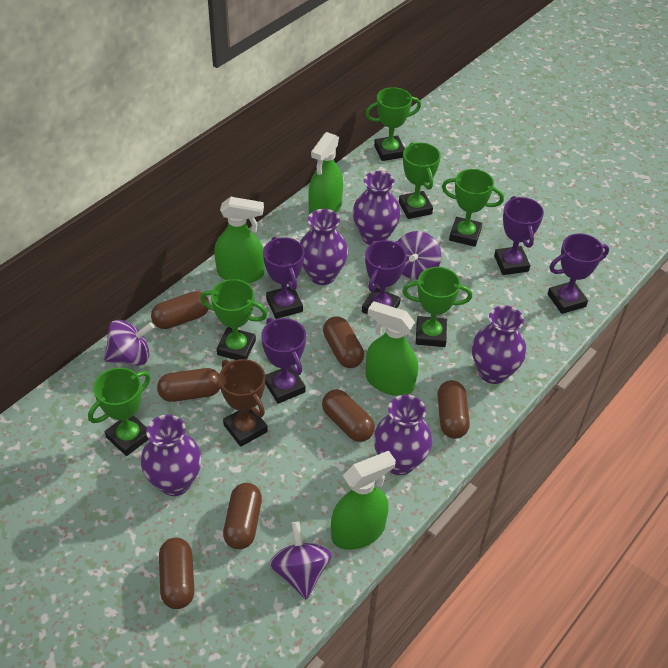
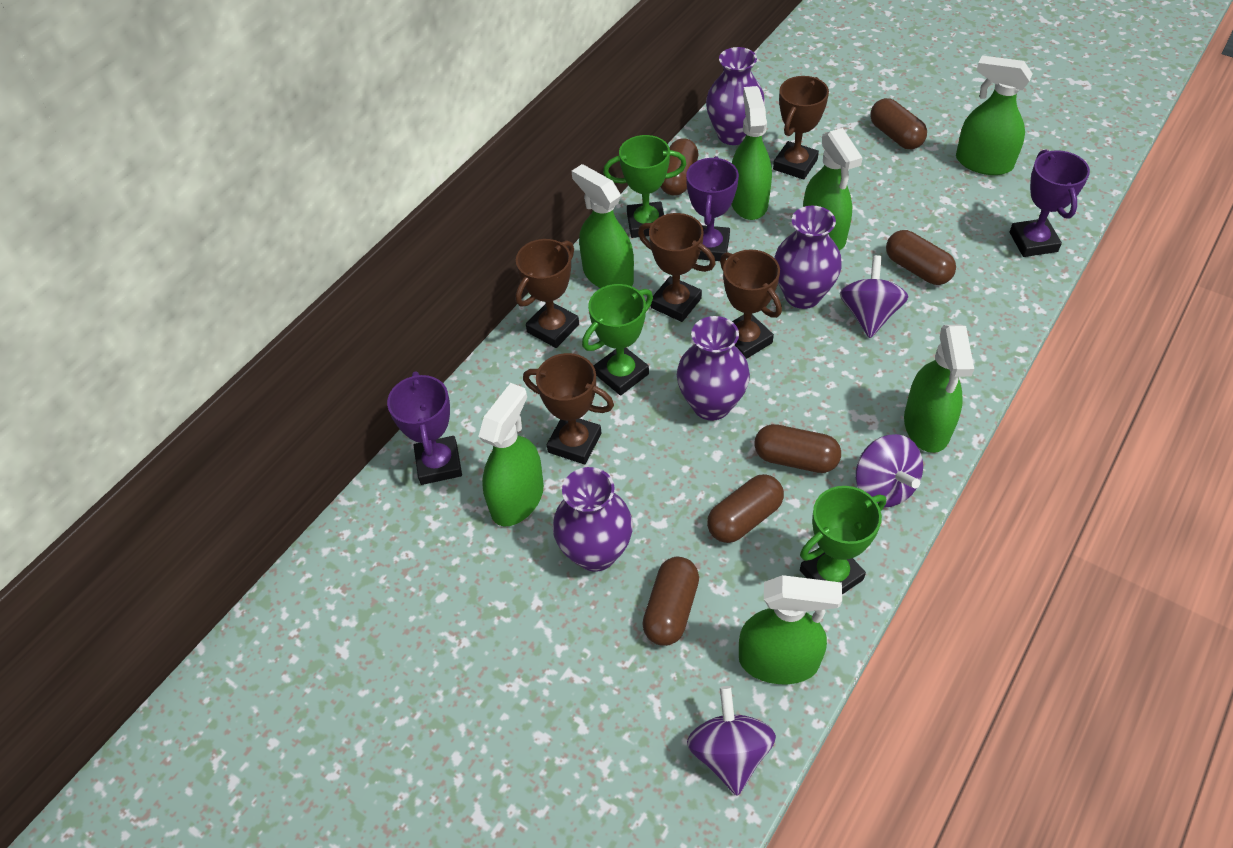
brown capsule: [151,291,210,329] [157,368,220,402] [159,538,195,609] [223,483,262,549] [322,389,375,442] [323,317,364,368] [437,380,470,439] = 7 -> [642,557,699,646] [661,138,699,196] [707,474,784,543] [754,424,841,473] [870,98,927,149] [886,230,956,285] = 6
brown trophy: [219,359,268,447] = 1 -> [516,239,579,348] [523,353,614,464] [638,213,716,322] [720,249,782,359] [773,76,829,180] = 5
green spray bottle: [214,197,264,283] [308,132,343,215] [331,451,396,550] [366,301,418,396] = 4 -> [478,383,544,526] [572,164,634,288] [731,86,772,220] [739,575,842,684] [803,128,863,250] [904,325,974,453] [956,56,1033,175] = 7
green trophy: [88,368,151,456] [200,279,267,360] [365,87,421,161] [399,142,441,219] [402,267,472,347] [442,169,504,247] = 6 -> [582,284,653,396] [603,135,686,238] [800,486,886,594] = 3
purple trophy: [261,318,306,404] [263,237,304,319] [362,240,407,314] [494,196,544,275] [548,233,609,314] = 5 -> [387,372,462,485] [686,156,739,261] [1009,149,1090,257] = 3
purple vase: [141,414,202,496] [300,209,348,285] [352,171,401,245] [373,395,432,475] [472,305,526,384] = 5 -> [553,467,633,572] [677,316,750,421] [706,47,765,145] [774,206,842,309] = 4

